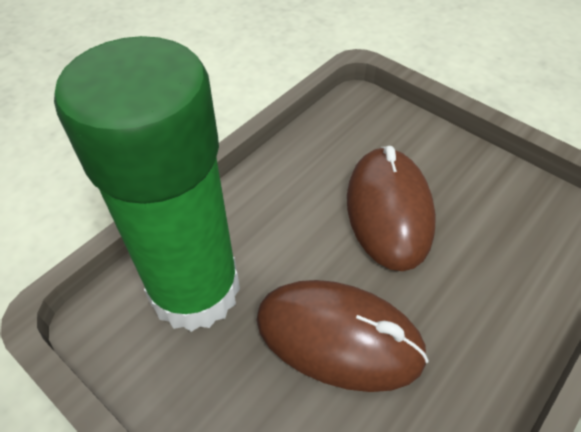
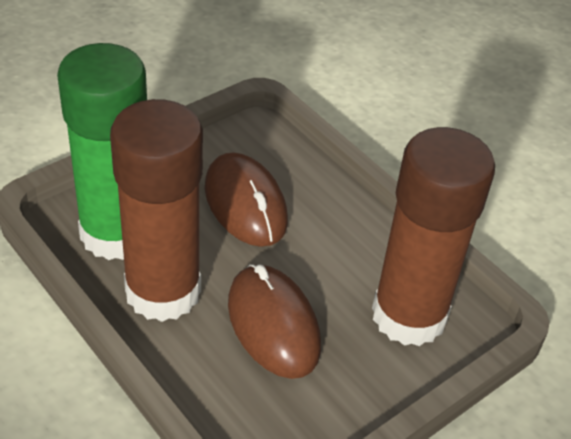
brown glue stick: none = 0 -> [110,99,203,322] [372,127,495,346] = 2

